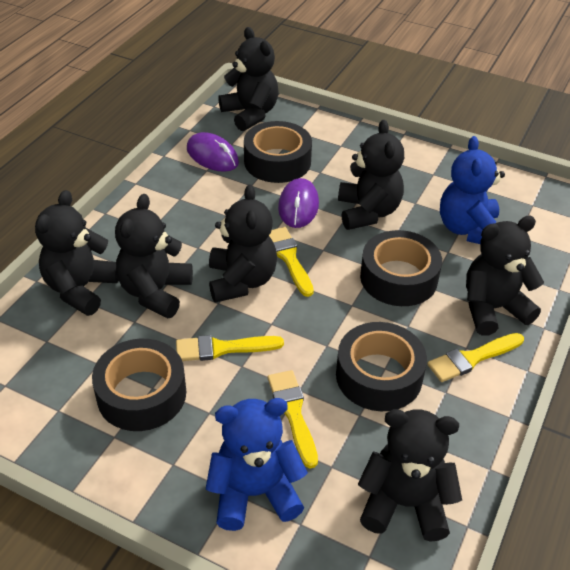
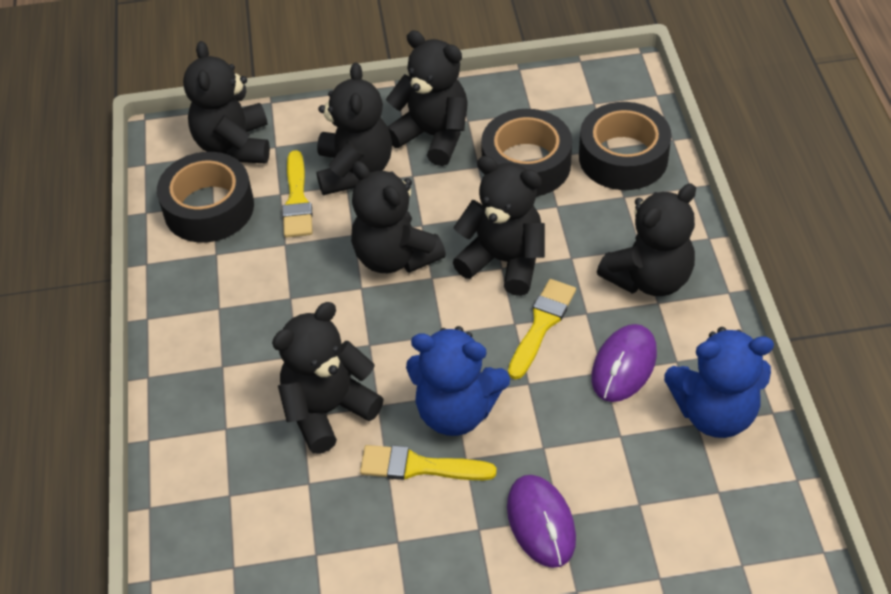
black tape: [92,339,186,431] [244,121,312,183] [336,322,427,411] [360,230,442,306] = 4 -> [157,152,254,243] [481,109,572,197] [579,102,672,190] = 3
yellow brush: [176,335,284,361] [268,370,318,469] [269,227,314,297] [427,333,524,382] = 4 -> [282,150,313,238] [360,445,497,480] [508,279,576,380] = 3

